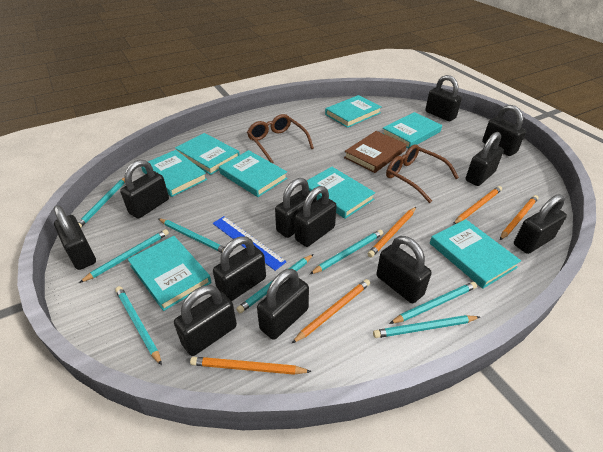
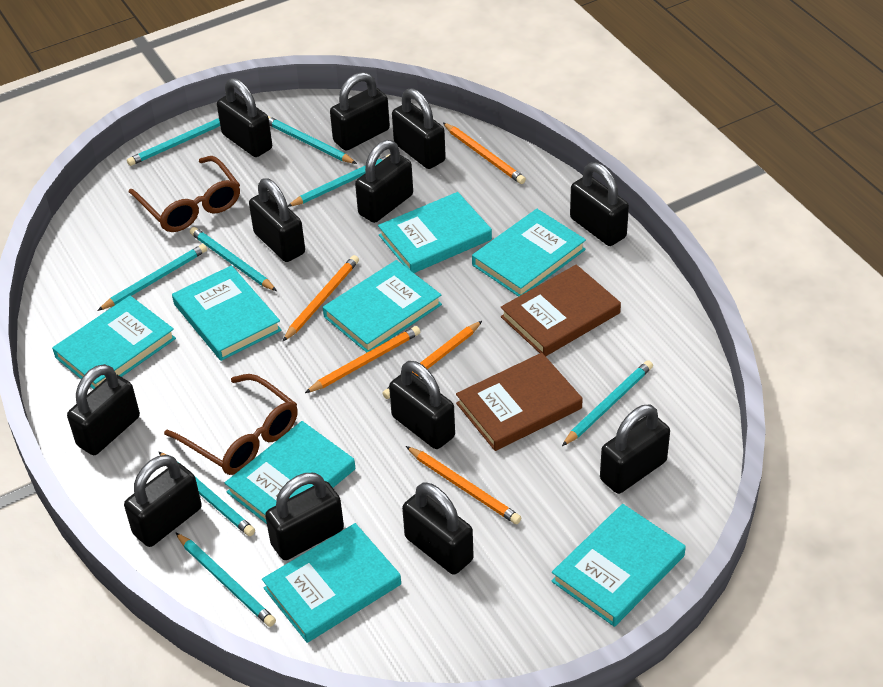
blue ruler: [213,216,286,271] = 1 -> none = 0
brown book: [344,131,407,173] = 1 -> [456,353,583,451] [501,264,621,356] = 2

